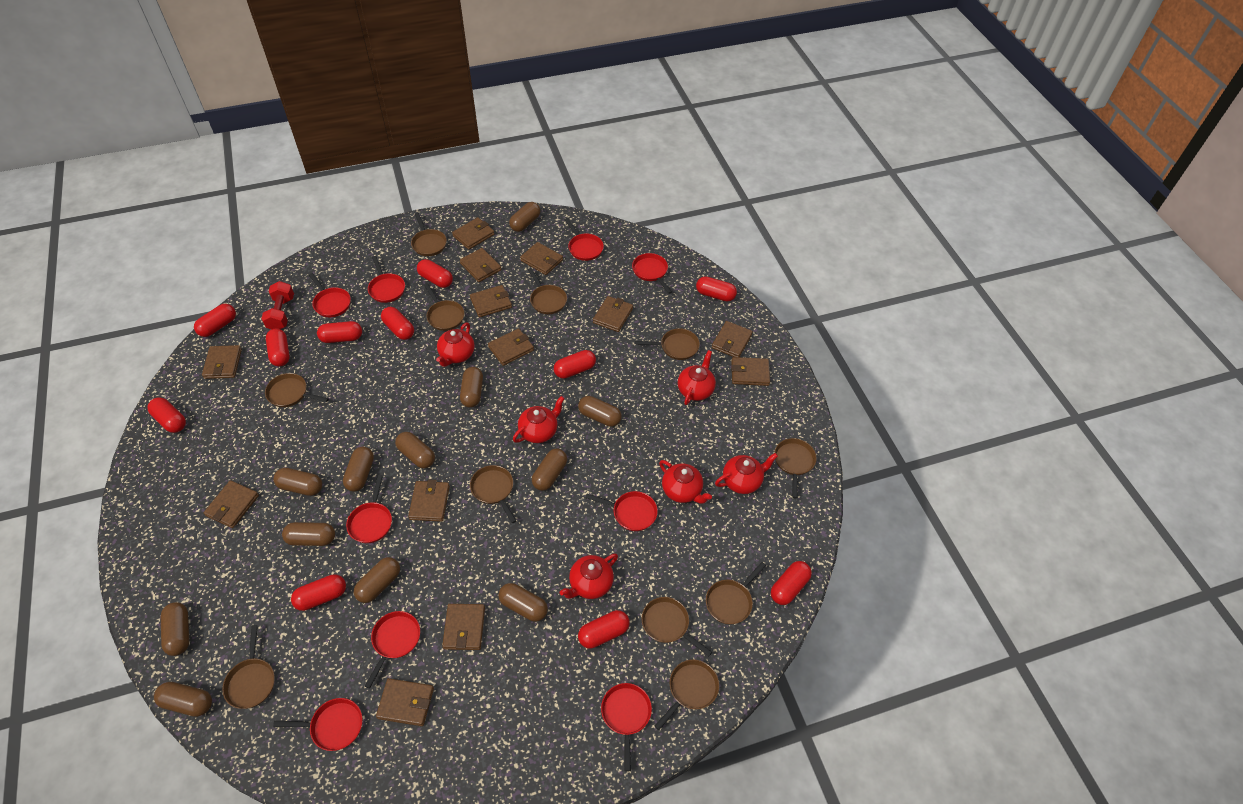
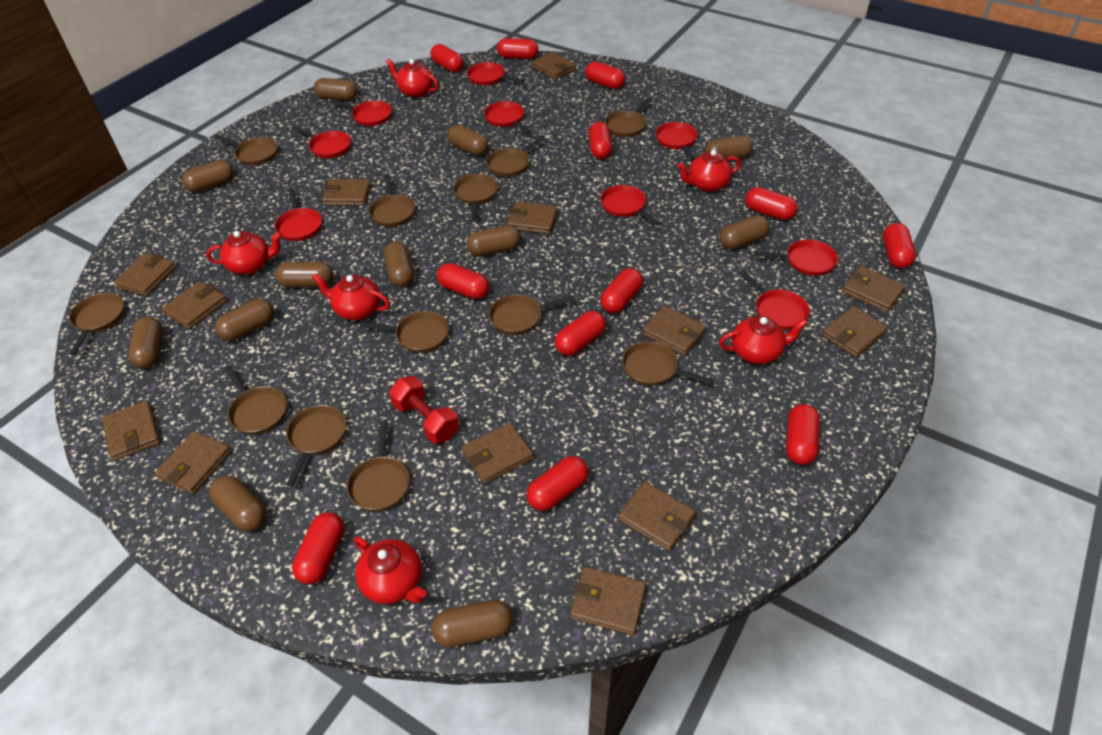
brown pan: [222,625,275,709] [265,373,329,407] [411,213,447,256] [424,284,465,331] [470,465,516,523] [528,268,567,314] [635,328,700,360] [642,597,712,656] [655,659,719,730] [706,562,766,624] [774,438,817,498] = 11 -> [69,293,124,355] [214,135,277,165] [223,366,287,435] [286,405,346,486] [347,420,410,512] [360,311,449,353] [369,174,415,227] [453,174,498,219] [486,135,545,177] [489,294,575,335] [605,97,652,137] [622,341,714,386] = 12
red capsule: [148,397,186,433] [194,304,236,337] [266,328,290,367] [291,574,346,611] [317,321,362,343] [381,307,414,340] [417,259,453,288] [554,350,596,379] [578,610,630,649] [696,276,737,302] [771,561,812,605] = 11 -> [292,512,344,584] [430,44,464,72] [437,263,489,299] [497,38,538,59] [526,456,588,511] [555,311,606,356] [585,61,625,89] [589,122,612,159] [600,268,643,313] [745,187,798,220] [786,404,820,465] [883,223,916,268] = 12

